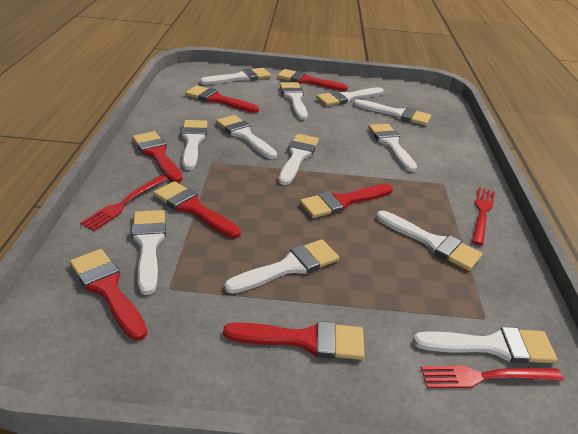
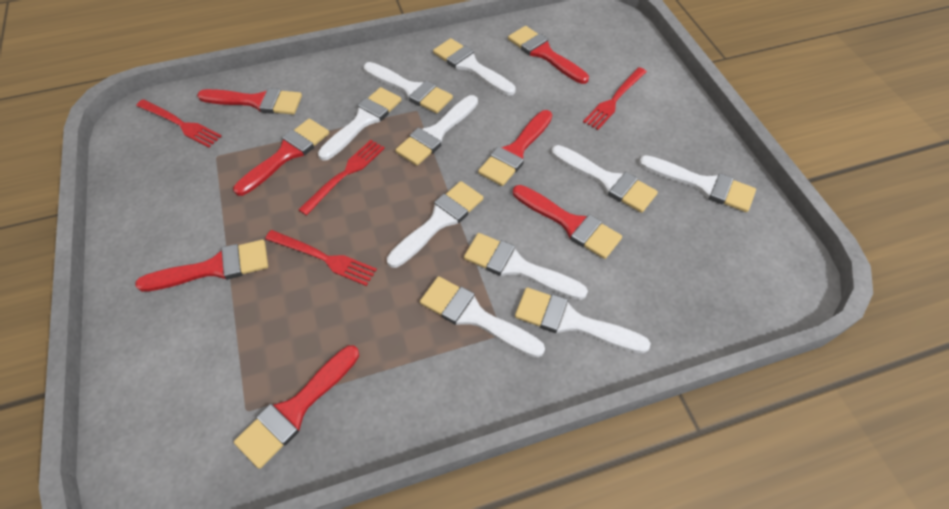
red fork: [80,175,167,231] [421,366,564,388] [472,188,495,245] = 3 -> [136,99,222,148] [265,230,377,286] [298,140,385,216] [583,67,647,130] = 4
white brush: [131,210,166,295] [181,120,208,170] [200,68,271,85] [216,115,277,159] [224,239,339,294] [278,134,319,185] [280,82,308,120] [316,87,383,106] [354,99,431,126] [368,124,417,172] [376,210,483,271] [413,327,558,363] = 12 -> [318,87,402,161] [364,62,453,113] [387,181,483,268] [395,95,478,166] [420,276,545,358] [433,38,516,96] [464,233,588,300] [515,287,651,353] [551,145,658,213] [639,155,756,212] = 10

